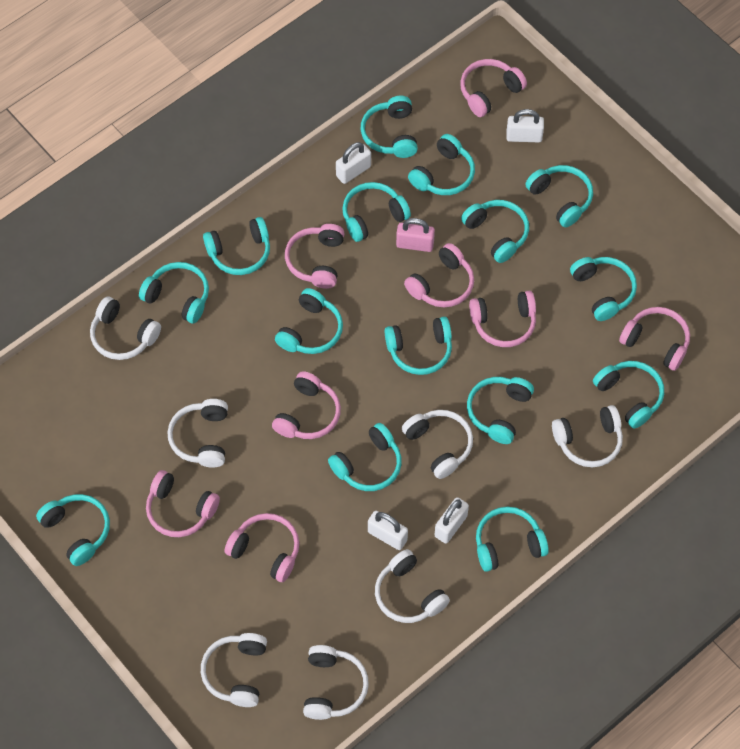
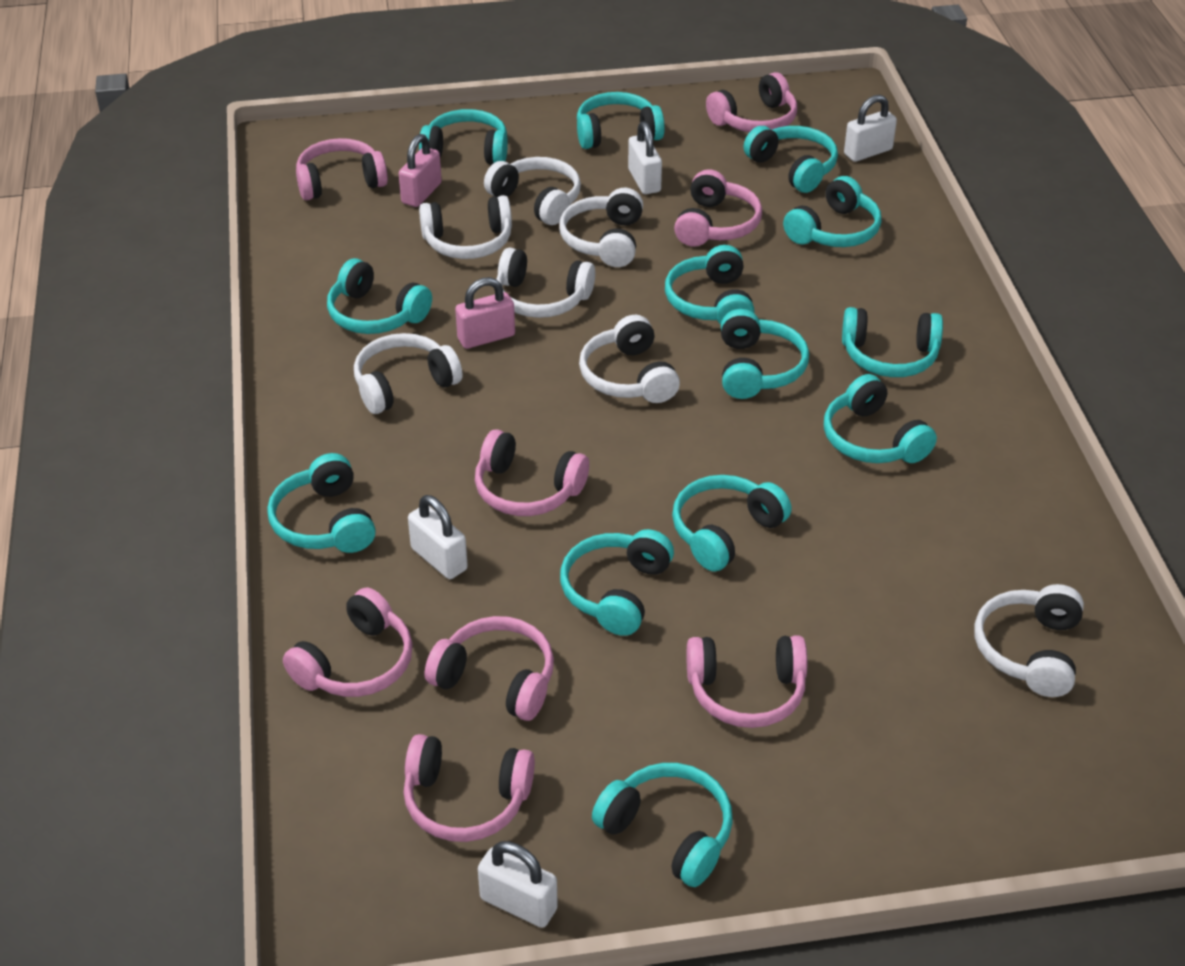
pink padlock: [396,218,435,252] = 1 -> [399,134,442,207] [455,277,515,349] = 2
turquoise headphones: [36,494,110,566] [139,262,209,324] [203,217,270,275] [275,288,343,354] [328,423,402,491] [342,182,411,242] [361,96,418,158] [384,317,452,375] [408,134,475,195] [461,200,529,263] [467,377,534,444] [476,507,549,572] [525,165,593,227] [570,257,637,321] [593,361,664,429] = 15 -> [267,453,376,553] [327,258,432,334] [419,109,508,165] [560,529,674,636] [577,92,665,149] [592,763,733,887] [665,245,754,325] [672,475,792,571] [721,309,809,399] [744,126,838,193] [783,176,881,247] [824,374,937,463] [842,307,943,377] = 13

